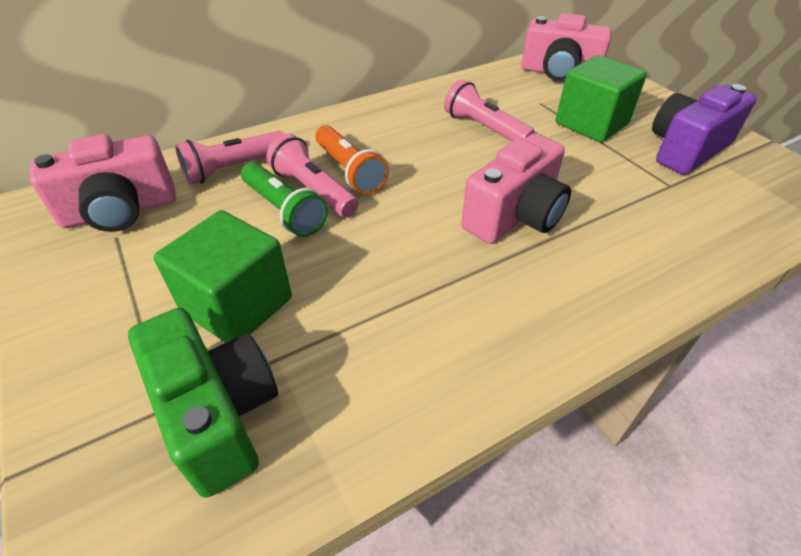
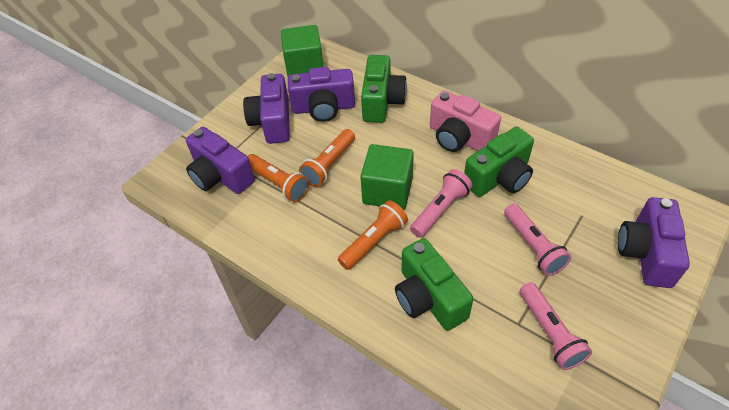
green camera: [128,308,278,498] = 1 -> [361,55,407,123] [395,238,474,331] [464,126,534,197] = 3
green flashlight: [241,162,328,237] = 1 -> none = 0
orange flashlight: [315,125,389,195] = 1 -> [247,154,309,202] [299,129,355,187] [338,200,408,270] = 3
pink camera: [29,134,176,232] [461,134,571,244] [521,13,612,81] = 3 -> [430,90,501,152] = 1
purple camera: [652,84,757,175] = 1 -> [186,127,255,194] [243,73,290,144] [288,67,355,122] [618,197,690,288] = 4

